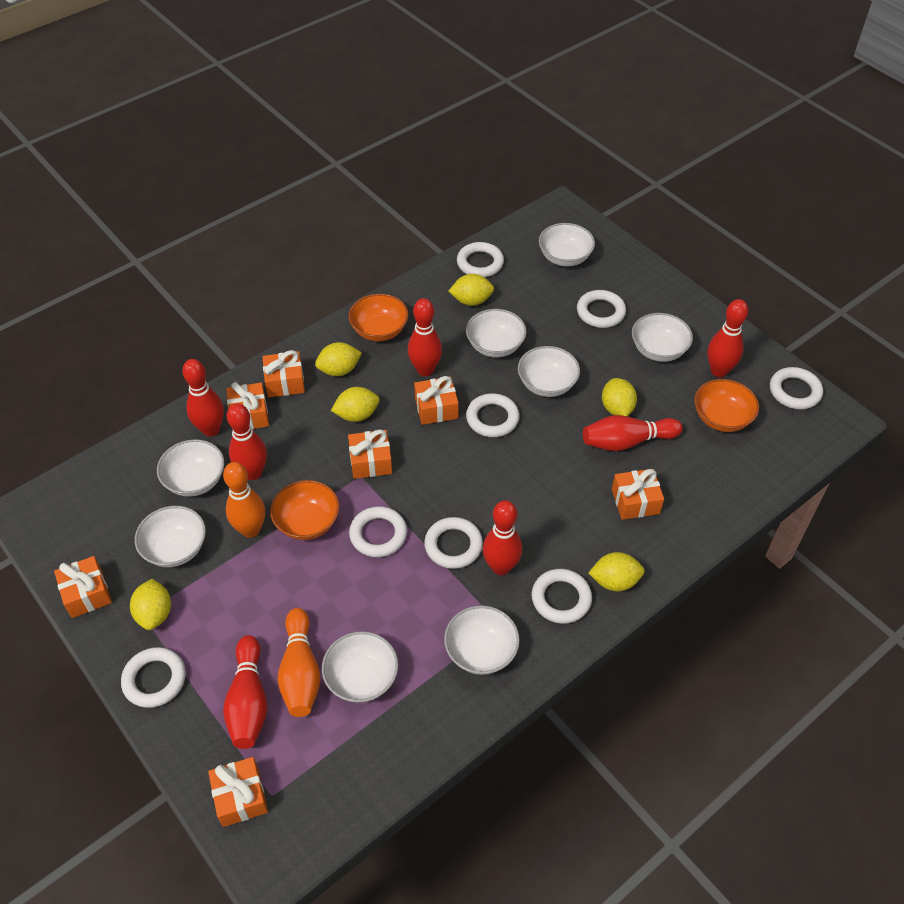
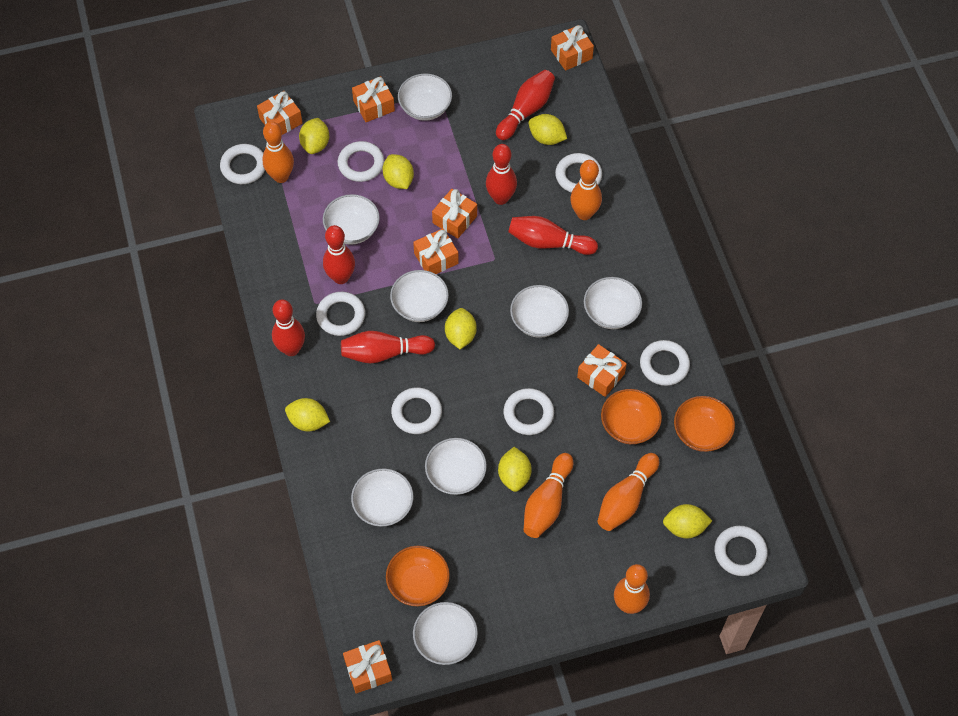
orange bowling pin: [223,462,265,538] [278,608,321,717] = 2 -> [262,122,294,183] [524,453,573,538] [570,160,602,220] [597,453,659,531] [614,564,650,614] = 5
red bowling pin: [182,359,224,436] [223,635,267,749] [227,403,267,480] [408,298,442,376] [483,500,522,575] [583,415,683,451] [707,299,748,377] = 7 -> [272,299,305,356] [323,225,355,284] [341,331,435,364] [486,144,517,205] [496,70,555,140] [508,216,598,255] = 6
yellow lemon: [130,579,171,630] [315,342,362,376] [331,387,380,422] [449,274,494,306] [589,552,645,591] [602,378,637,416] = 6 -> [285,398,330,431] [299,118,329,154] [383,154,414,189] [445,308,477,349] [498,447,532,492] [529,114,567,145] [663,504,712,539] = 7

